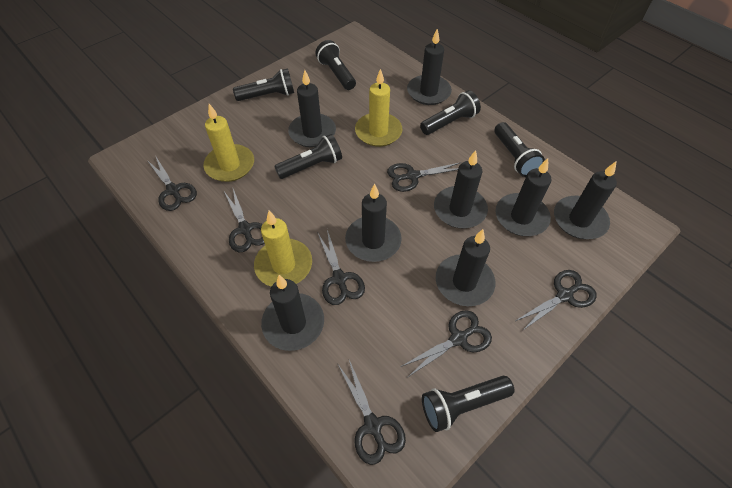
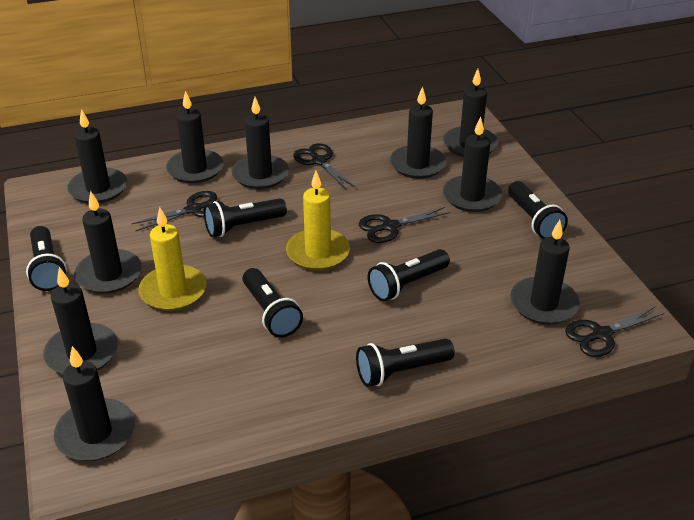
black candle: [261,275,324,351] [288,70,336,147] [345,184,402,262] [407,29,452,105] [434,150,488,229] [436,229,495,306] [495,158,551,236] [554,161,617,239] = 8 -> [43,267,118,374] [54,346,135,461] [67,109,127,204] [74,191,142,294] [166,91,223,183] [231,97,289,189] [390,86,446,179] [443,69,498,157] [443,117,502,212] [510,220,580,325] = 10
black scissors: [147,157,197,211] [224,189,265,252] [317,230,365,305] [337,360,406,465] [387,162,461,192] [400,310,492,377] [515,270,597,331] = 7 -> [131,191,224,231] [293,143,356,190] [359,207,450,243] [565,307,664,357] = 4
yellow candle: [203,104,254,182] [254,211,312,287] [355,69,402,147] = 3 -> [138,207,207,311] [286,171,350,271] = 2

